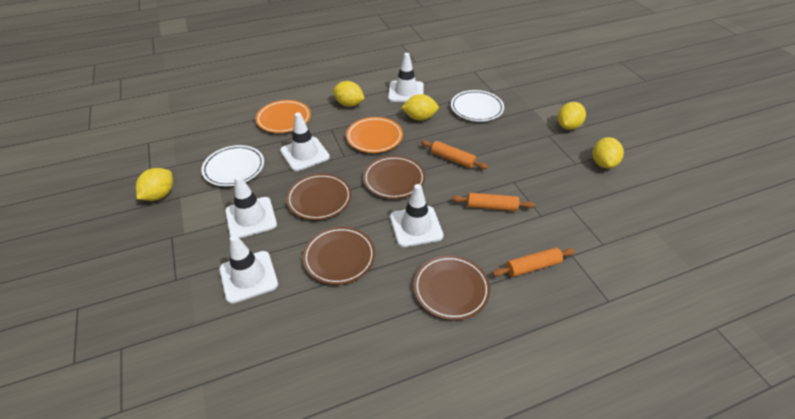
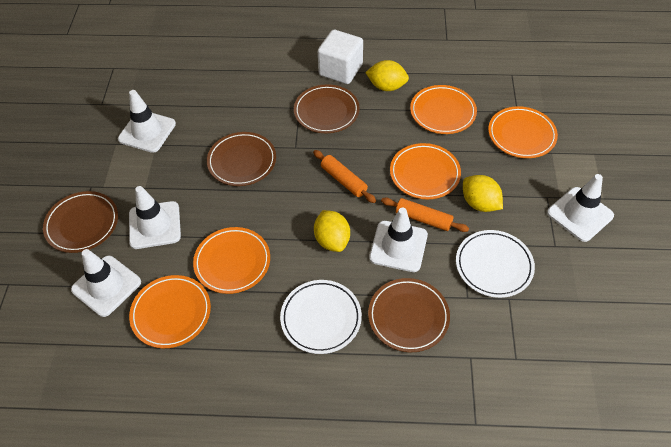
orange plate: [256,100,311,133] [346,117,403,153] = 2 -> [129,275,211,348] [193,227,270,294] [390,143,461,199] [410,85,477,134] [488,106,558,158] = 5
orange rolling pin: [421,140,488,169] [452,193,535,211] [492,248,575,277] = 3 -> [313,150,376,203] [381,197,469,232] = 2
white cube: none = 0 -> [318,30,363,84] = 1
yellow lemon: [136,168,173,201] [333,81,365,107] [401,94,439,121] [558,102,586,130] [593,137,624,168] = 5 -> [314,210,350,252] [365,60,409,91] [463,175,503,212] = 3

